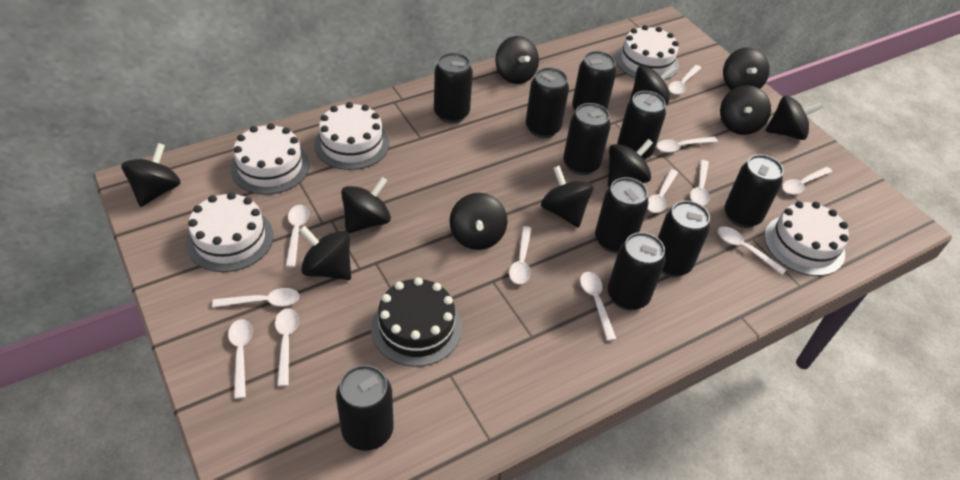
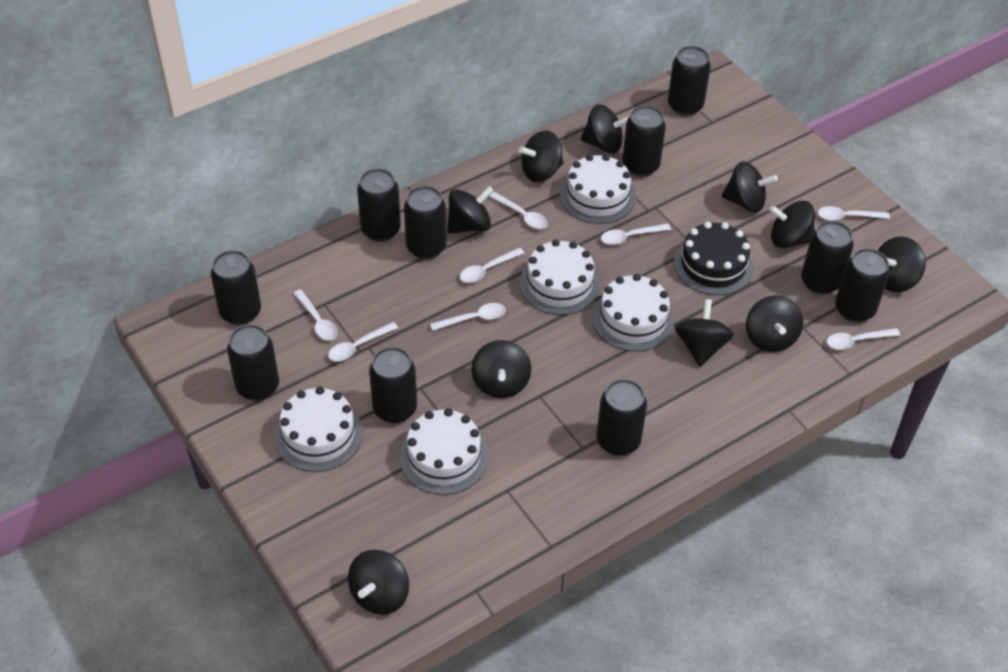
black spinning top: [121,143,181,207] [299,226,351,280] [341,177,391,233] [450,193,507,250] [495,36,539,84] [541,166,593,228] [608,139,653,187] [630,66,677,105] [720,85,771,135] [723,48,770,90] [766,96,823,140] = 11 -> [348,550,409,615] [447,186,494,234] [471,340,531,398] [519,130,564,182] [581,105,630,153] [675,299,734,367] [721,161,778,213] [746,295,803,352] [769,201,815,248] [878,237,926,292] = 10
white spoon: [212,288,299,308] [228,319,253,399] [275,308,299,387] [286,205,309,267] [509,226,532,284] [580,272,616,341] [647,169,678,213] [657,137,718,153] [668,65,701,95] [690,160,709,206] [718,227,786,275] [782,167,832,195] = 12 -> [293,289,338,341] [328,322,398,362] [430,303,506,331] [460,248,524,283] [489,192,548,229] [601,224,671,245] [818,206,890,221] [826,328,900,350] = 8

